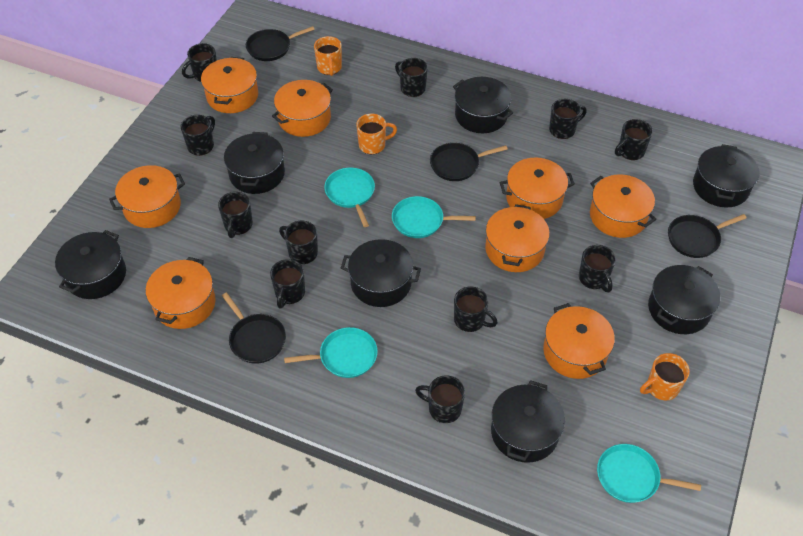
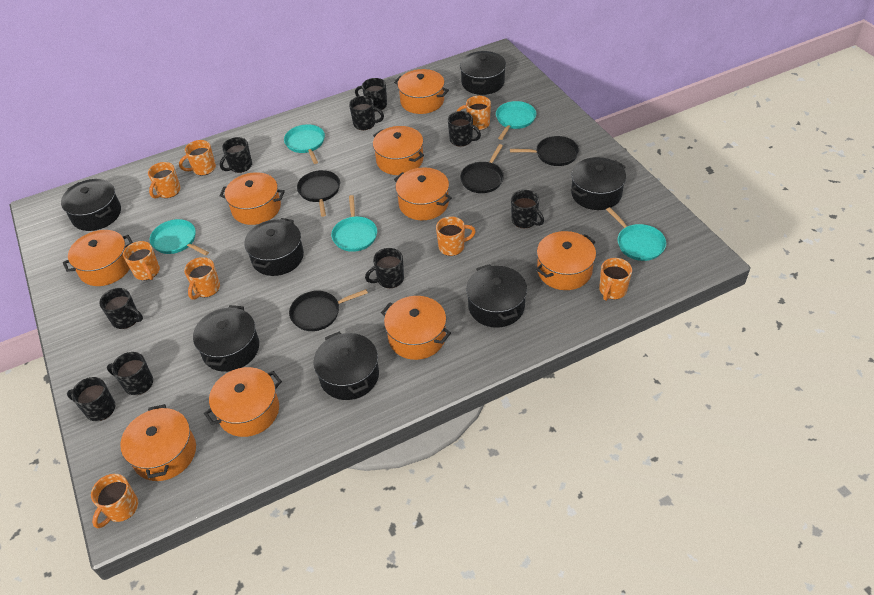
black mug: [181,115,215,156] [182,43,217,82] [218,192,253,238] [270,259,305,308] [279,221,318,264] [395,58,428,97] [415,375,465,423] [454,287,498,332] [549,99,587,139] [579,245,616,292] [615,119,653,160] = 11 -> [67,377,115,421] [99,288,143,329] [107,352,153,395] [220,137,252,173] [349,96,384,130] [355,78,387,112] [365,248,404,288] [448,111,481,146] [511,190,544,228] = 9
orange mug: [314,36,342,76] [356,114,397,154] [640,353,690,400] = 3 -> [91,474,138,528] [123,241,160,280] [148,162,181,199] [179,140,216,175] [184,257,220,300] [436,216,476,256] [457,96,491,130] [599,258,632,301] = 8
orange pot: [109,165,185,228] [146,257,216,329] [201,57,258,113] [272,80,333,137] [485,204,550,272] [500,158,575,219] [543,303,615,379] [590,175,656,238] = 8 -> [63,230,133,286] [120,404,196,481] [204,367,282,437] [219,172,285,225] [373,126,424,175] [381,296,451,360] [394,69,449,114] [394,167,452,220] [536,231,596,290] = 9
turquoise pan: [284,327,378,378] [324,168,375,227] [392,196,476,238] [597,444,701,503] = 4 -> [150,219,209,256] [284,124,325,164] [331,195,377,252] [496,101,536,140] [606,207,666,261] = 5

